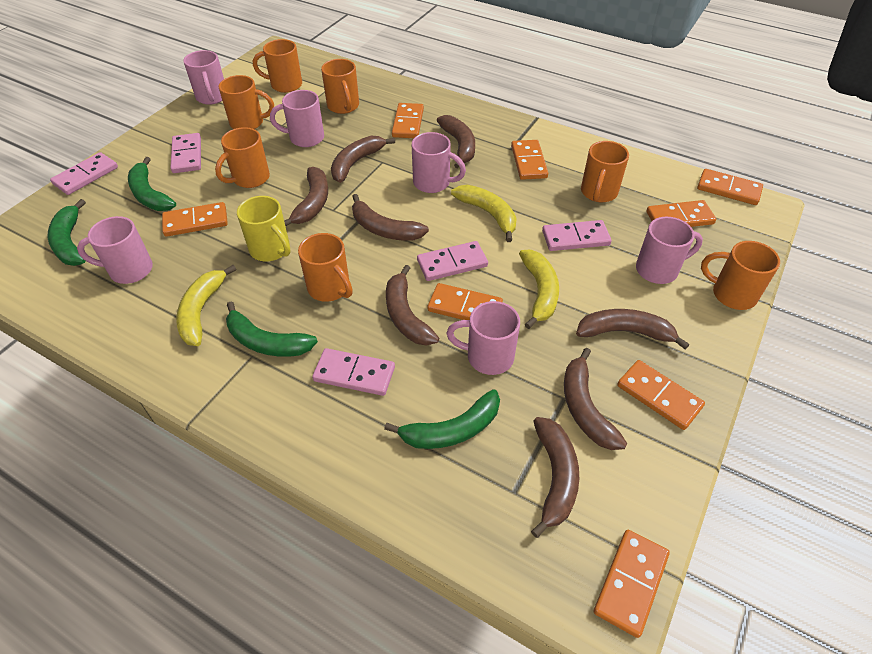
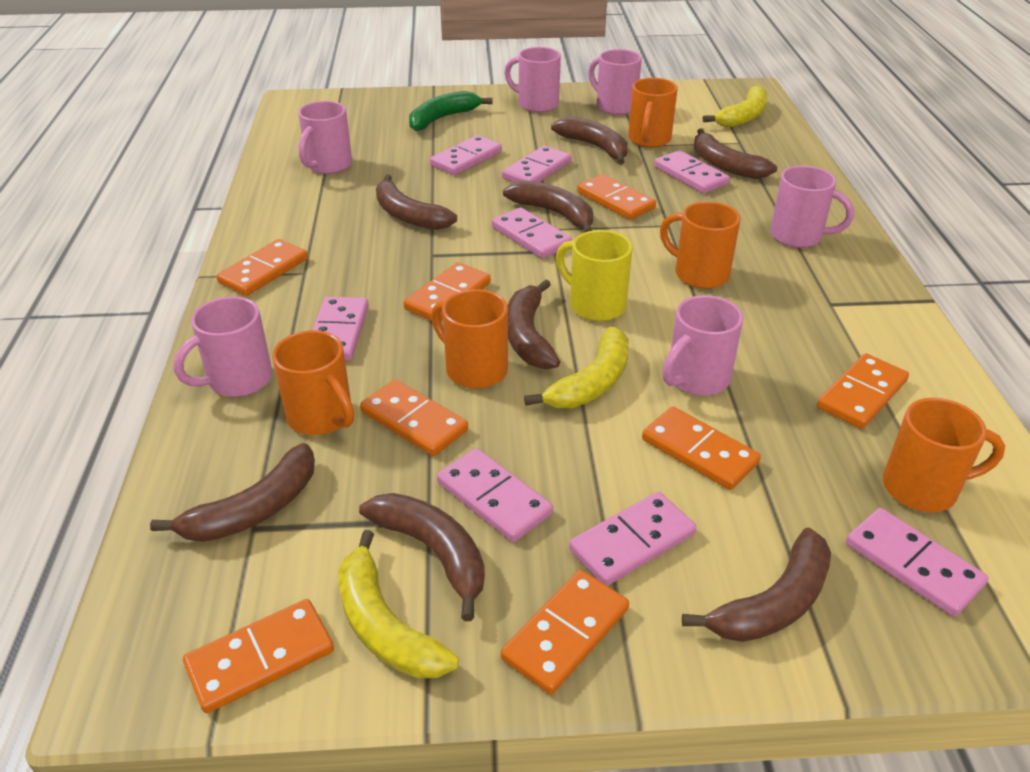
green banana: [48,199,86,266] [128,157,176,211] [226,302,318,357] [384,389,500,449] = 4 -> [409,91,492,131] = 1
orange mug: [215,127,270,188] [219,75,274,129] [253,39,302,93] [298,233,353,302] [321,59,359,114] [581,141,629,202] [701,241,780,310] = 7 -> [272,330,354,435] [431,289,508,389] [628,78,678,148] [660,201,741,289] [883,398,1005,512] = 5
pink domino: [50,152,118,195] [170,133,201,173] [312,348,395,396] [417,241,488,281] [542,220,612,251] = 5 -> [312,297,369,361] [430,135,502,175] [437,448,553,542] [492,207,572,259] [502,146,571,182] [569,492,697,586] [654,150,730,194] [846,508,989,617] = 8

